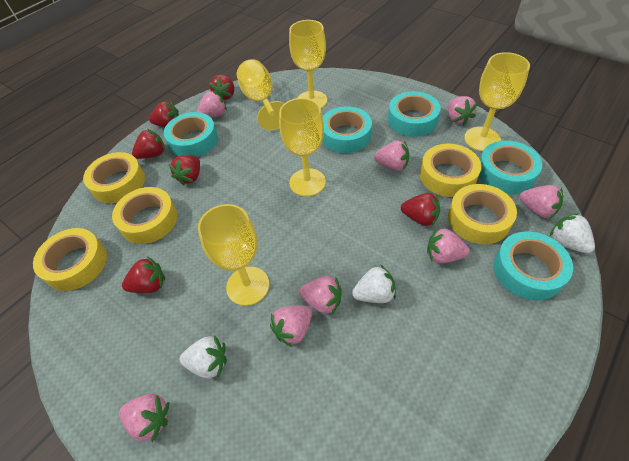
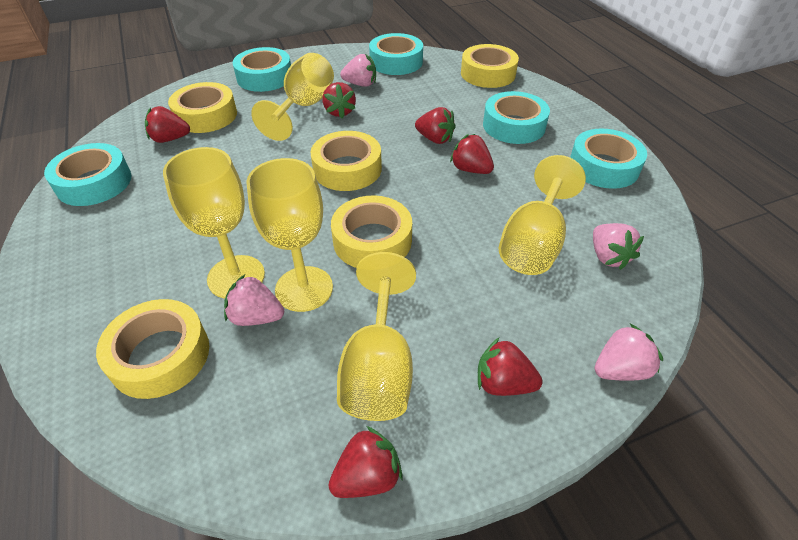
pink strawberry: [119,394,169,442] [197,91,227,118] [270,305,312,347] [299,276,342,314] [374,141,409,171] [427,227,470,263] [448,96,478,125] [519,185,563,219] = 8 -> [224,274,284,326] [340,54,376,87] [593,223,644,270] [594,324,663,381] = 4
white strawberry: [180,335,227,379] [352,264,396,303] [550,213,595,253] = 3 -> none = 0

